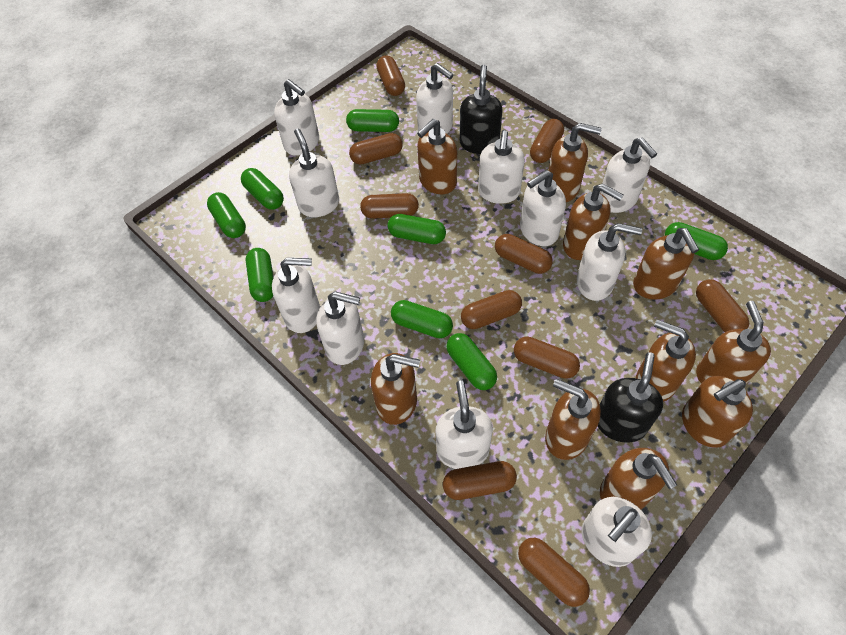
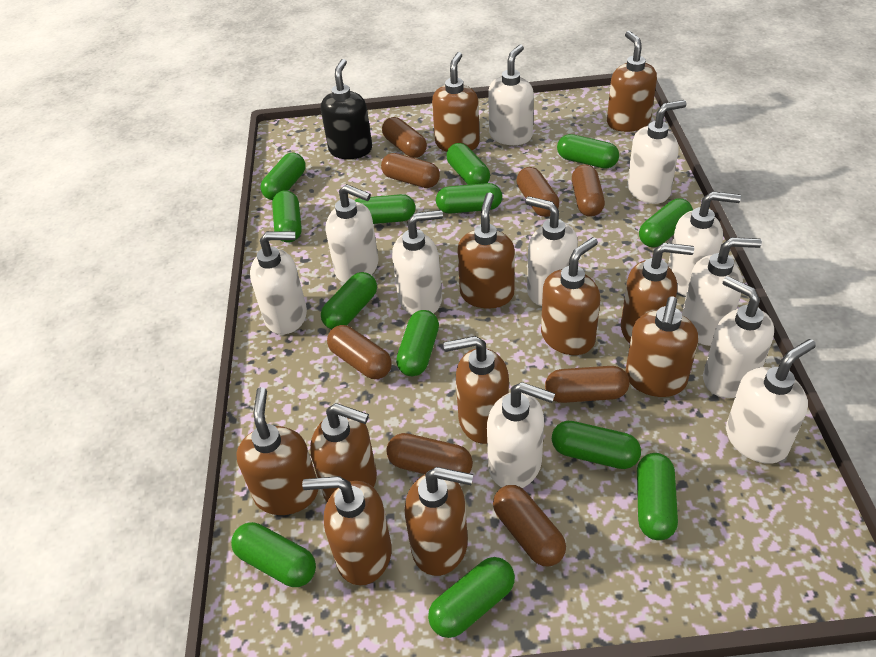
black soap dispenser: [460,65,503,154] [598,352,663,443] = 2 -> [321,59,372,159] = 1
brown capsule: [349,133,403,164] [360,193,419,219] [376,55,405,96] [443,461,517,500] [461,290,522,329] [495,234,553,274] [514,337,580,379] [518,538,590,607] [530,119,564,163] [696,279,749,332] = 10 -> [327,325,392,379] [381,153,440,188] [382,117,427,158] [386,433,473,474] [493,485,566,566] [516,167,559,217] [545,366,629,403] [572,164,605,217] = 8
brown soap dispenser: [371,353,420,425] [417,119,457,194] [545,379,601,460] [549,123,602,202] [563,183,623,260] [600,448,677,510] [633,228,699,300] [636,320,696,402] [682,376,753,448] [696,301,771,384] = 10 -> [236,387,318,515] [302,476,392,585] [310,403,377,502] [405,467,473,576] [432,52,480,152] [443,336,509,444] [457,192,515,309] [541,237,600,355] [607,31,657,132] [621,243,694,344] [626,297,698,397] = 11
green capsule: [207,192,246,238] [241,168,284,210] [246,248,274,302] [346,109,399,132] [387,214,446,244] [391,300,453,338] [446,333,497,390] [665,222,728,260] = 8 -> [231,522,316,587] [261,153,306,200] [272,190,302,243] [321,272,377,329] [354,194,416,224] [396,310,439,376] [428,557,515,638] [436,183,502,214] [447,143,490,185] [552,421,641,469] [557,134,619,169] [637,453,678,540] [639,199,693,247] = 13

